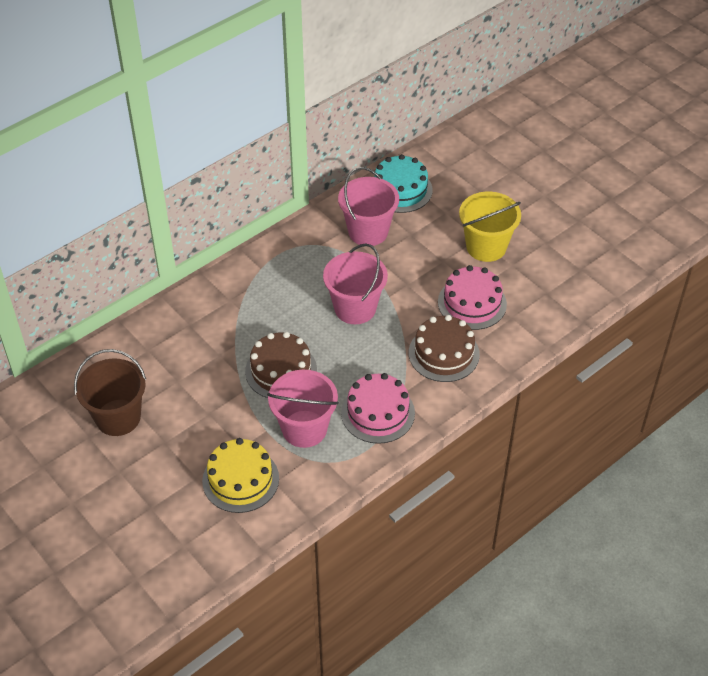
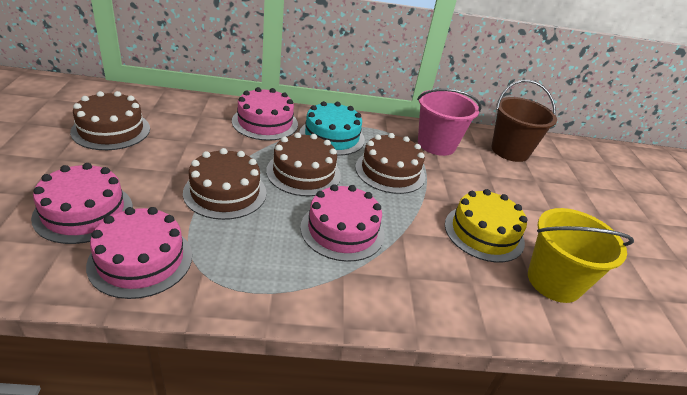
brown cake: [245,332,317,398] [409,315,480,382] = 2 -> [70,91,150,150] [183,148,266,220] [266,132,341,196] [355,133,425,194] = 4
pink bucket: [267,370,339,448] [323,244,388,324] [338,167,399,246] = 3 -> [417,89,482,156] = 1
pink cake: [341,373,415,444] [438,265,507,330] = 2 -> [31,163,133,244] [86,207,192,299] [232,87,298,141] [300,184,385,262] = 4

